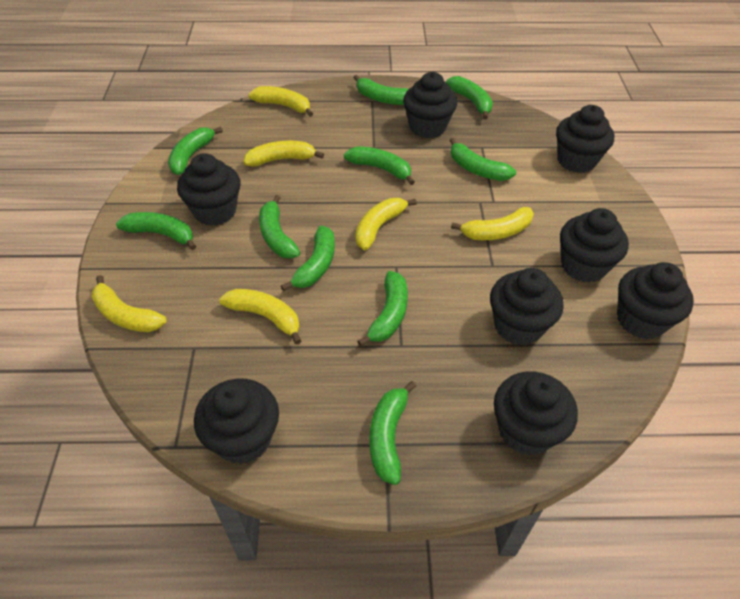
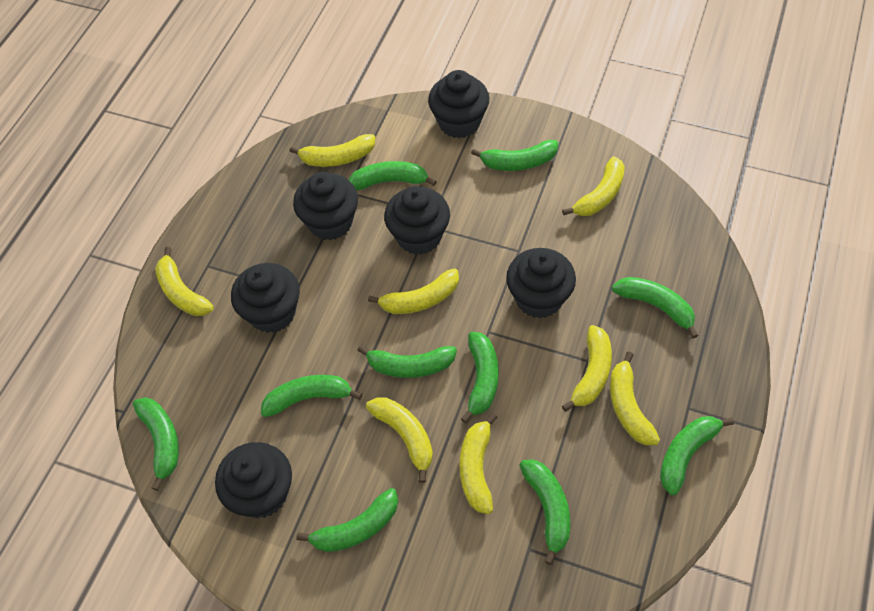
black cupcake: [177,153,240,226] [194,378,279,464] [403,72,457,138] [490,268,564,345] [494,371,578,456] [556,105,615,173] [560,208,629,283] [617,262,694,339] = 8 -> [215,442,292,519] [231,263,300,333] [293,172,358,240] [384,186,450,255] [428,70,489,138] [506,248,576,318] = 6
yellow banana: [91,275,167,332] [219,289,301,345] [243,141,324,167] [248,86,313,117] [355,198,417,250] [451,207,534,240] = 6 -> [155,247,214,316] [289,134,375,167] [366,398,433,483] [368,268,459,314] [460,413,498,514] [562,156,625,216] [562,325,612,412] [610,352,660,445] = 8

